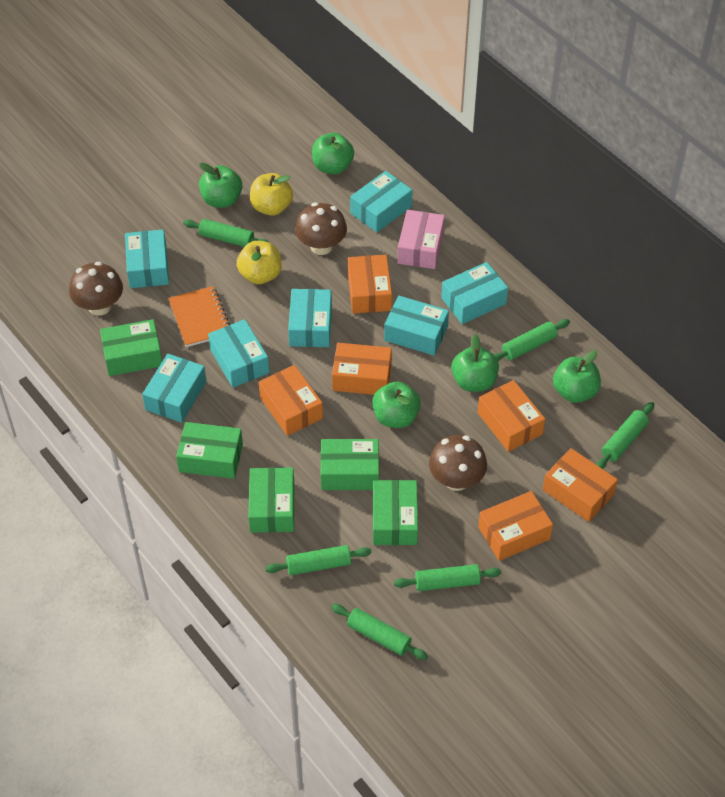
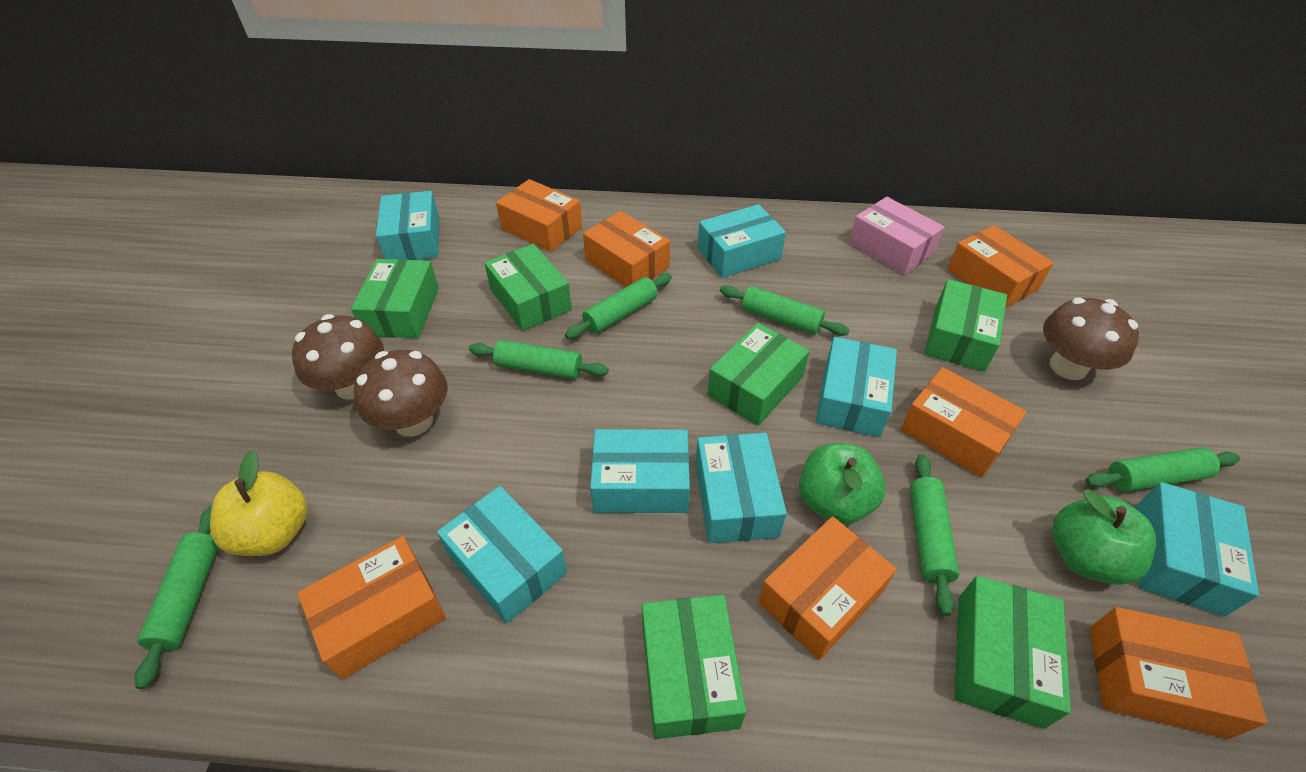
green apple: [199,163,242,208] [312,133,354,174] [372,381,421,428] [451,334,499,392] [553,350,601,403] = 5 -> [799,443,886,525] [1052,489,1156,585] = 2
green box: [100,319,162,376] [176,422,243,479] [248,467,294,533] [320,439,379,490] [373,480,418,545] = 5 -> [351,259,439,338] [484,244,572,331] [642,595,746,739] [707,323,810,426] [924,279,1007,372] [954,576,1071,729] = 6
orange box: [259,365,323,436] [332,343,392,395] [348,255,392,313] [478,380,545,452] [478,491,553,561] [543,448,618,522] = 6 -> [297,536,446,680] [496,179,582,252] [583,211,670,287] [758,516,897,660] [900,367,1026,478] [947,225,1054,308] [1089,607,1267,739] = 7
orange notebook: [168,286,230,347] = 1 -> none = 0
yellow apple: [237,241,281,284] [250,173,293,216] = 2 -> [210,450,308,556] = 1

